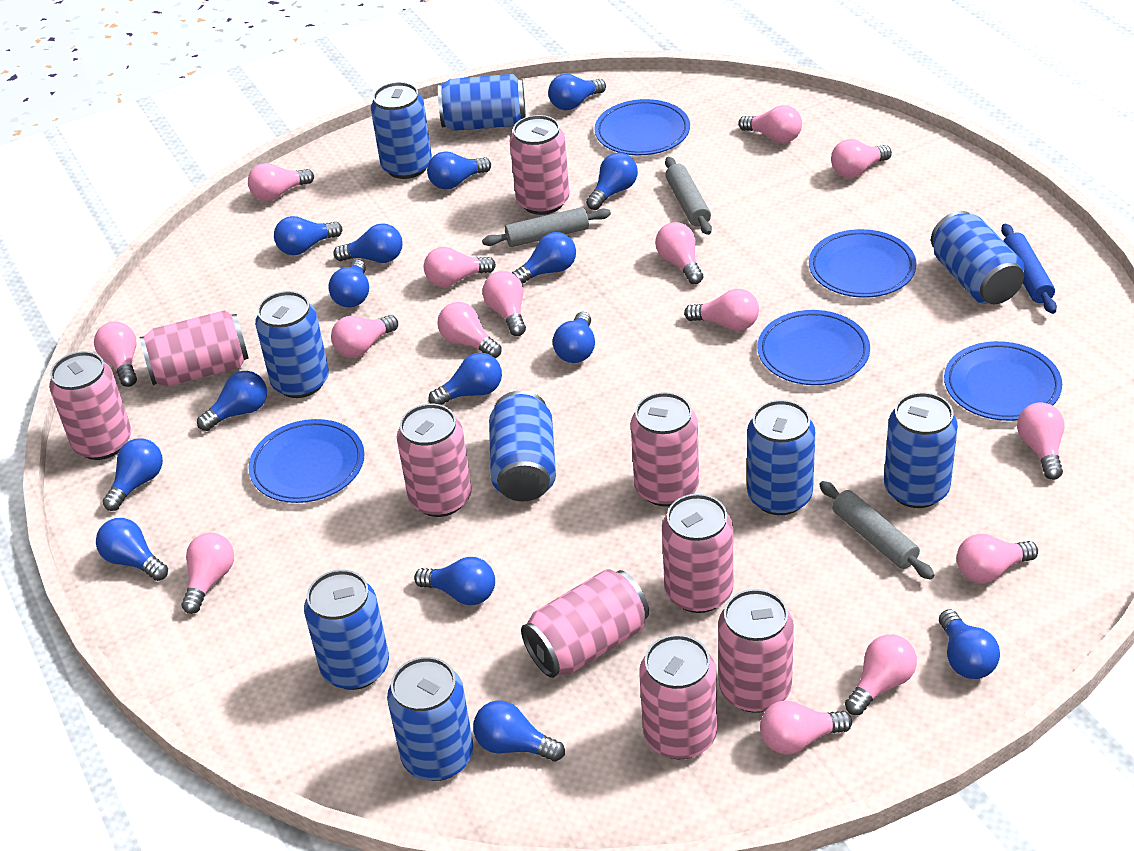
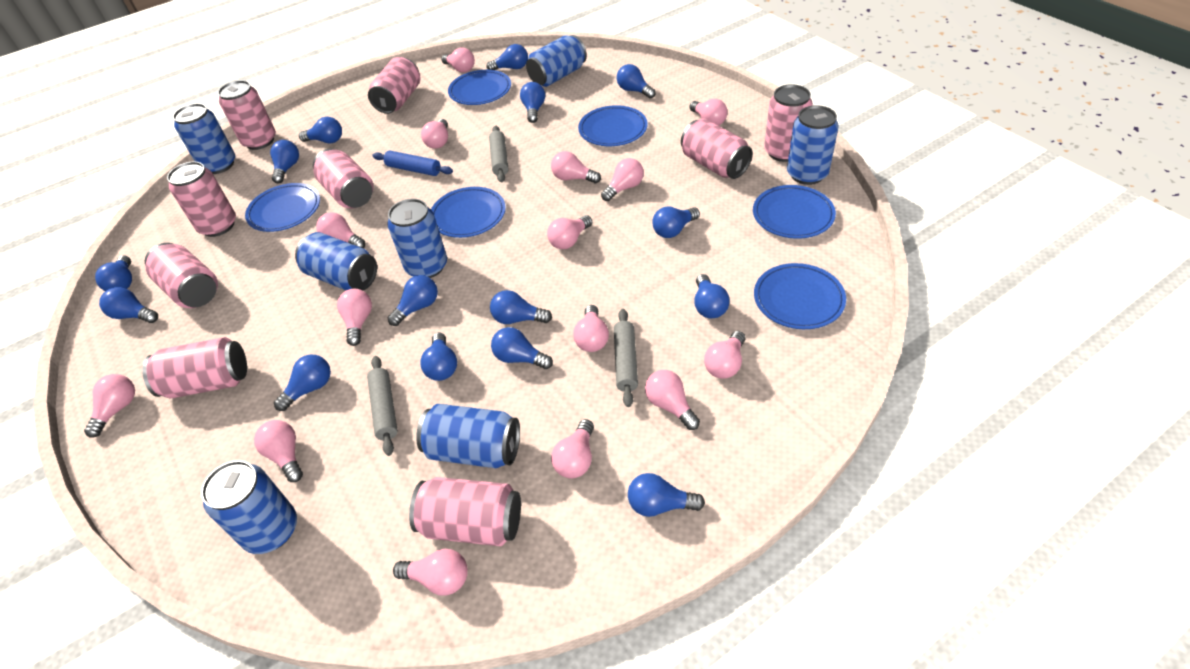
blue can: [255,291,329,398] [304,570,389,690] [371,82,432,179] [387,657,474,781] [438,74,526,131] [489,391,556,501] [747,400,815,515] [884,392,958,508] [931,211,1024,304] = 9 -> [173,103,235,174] [201,460,297,554] [295,232,377,291] [387,199,447,278] [416,404,520,468] [526,35,587,87] [787,105,839,185] = 7
blue plate: [248,419,365,503] [595,99,690,155] [757,310,870,385] [809,229,917,298] [944,341,1062,421] = 5 -> [245,183,320,232] [431,187,506,238] [448,70,511,105] [578,105,648,146] [753,185,836,239] [754,263,846,329] = 6

